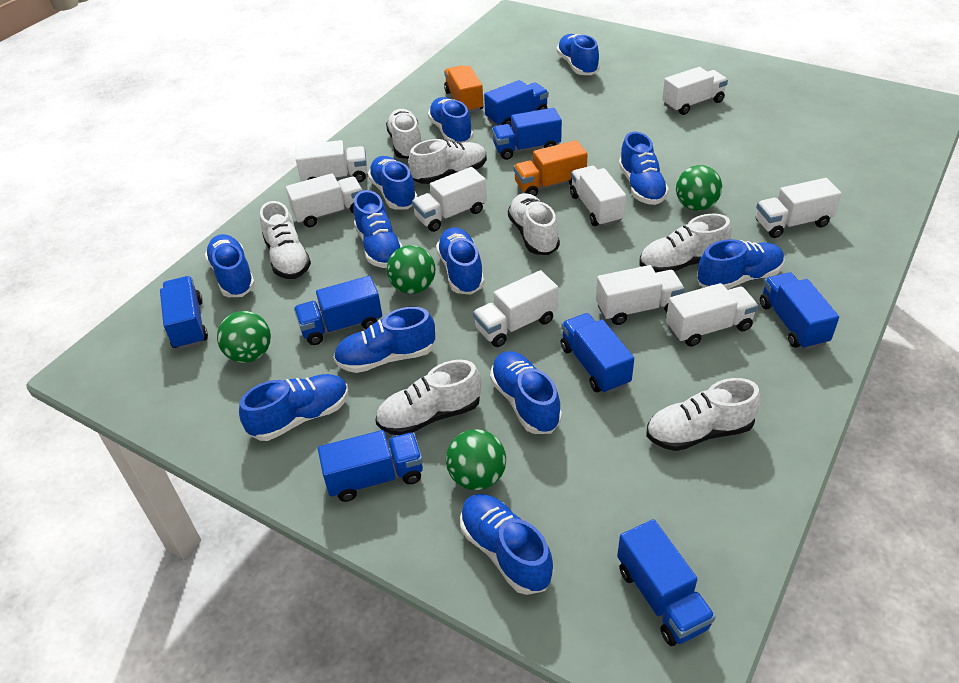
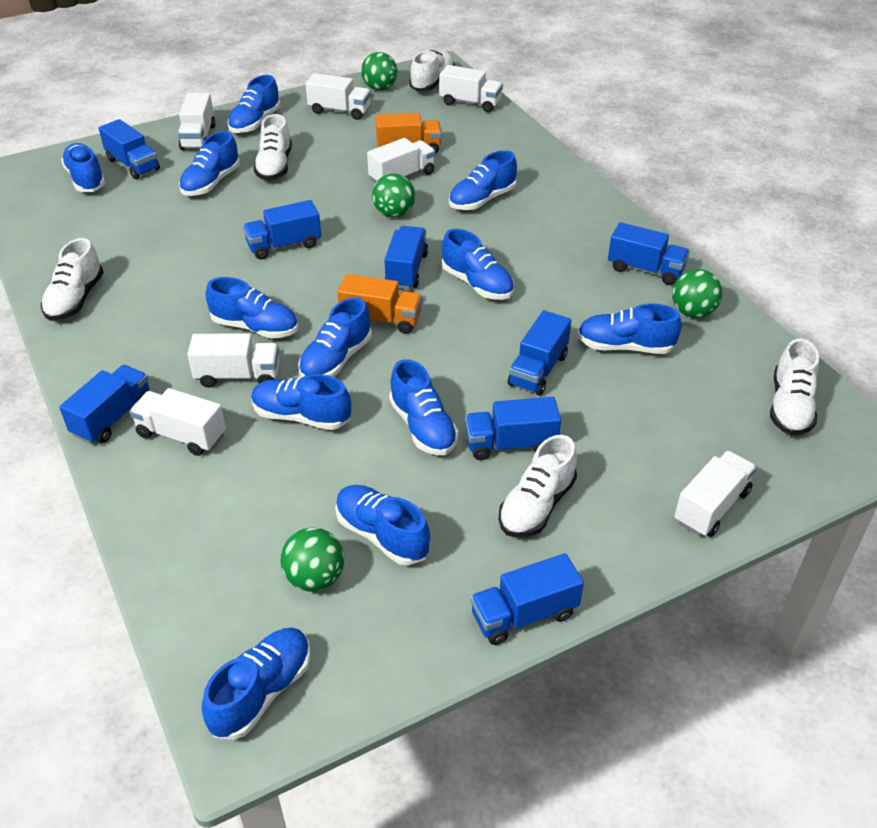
white shoe: [260,201,311,279] [375,360,481,435] [386,109,421,159] [408,139,487,184] [508,193,560,255] [640,214,732,273] [646,378,761,451] = 7 -> [41,238,104,321] [253,114,292,181] [409,50,455,91] [499,435,577,538] [770,339,819,435] = 5
white truck: [286,173,363,228] [296,140,367,182] [412,167,487,232] [473,270,558,347] [570,166,626,227] [596,265,685,325] [662,67,728,115] [666,283,758,347] [756,178,842,238] = 9 -> [130,388,226,456] [178,93,216,150] [187,334,279,388] [306,73,371,120] [367,138,435,183] [439,65,503,112] [674,451,757,537] = 7

